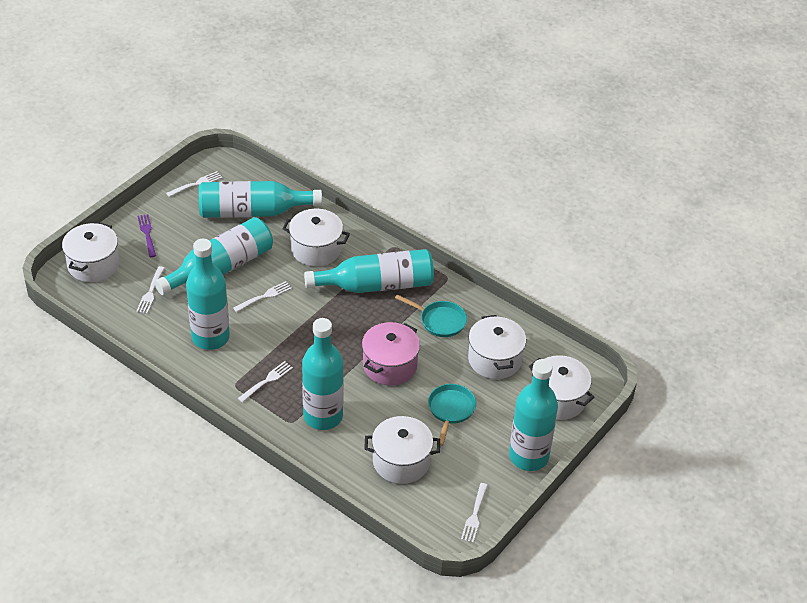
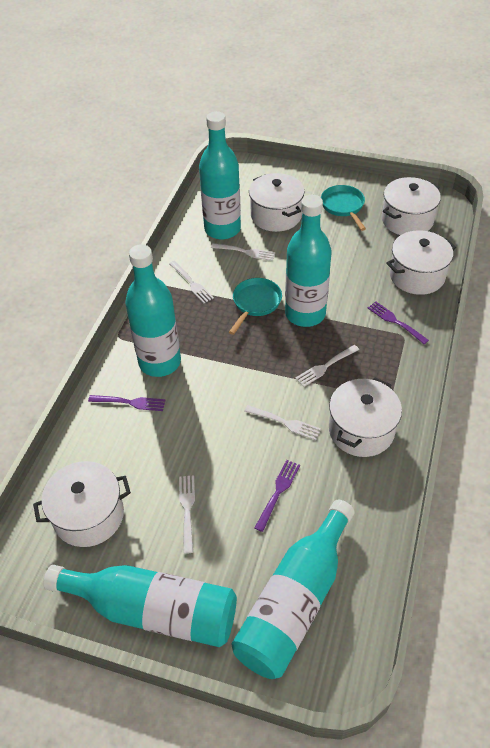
pink pot: [362,322,420,386] = 1 -> none = 0
purple fork: [137,214,156,257] = 1 -> [88,395,165,411] [254,460,300,532] [368,302,429,344] = 3
turquoise bottle: [155,217,273,295] [186,239,230,350] [199,181,322,218] [302,318,344,430] [304,249,434,293] [509,359,558,471] = 6 -> [43,565,237,647] [125,244,181,377] [199,111,241,240] [231,500,355,679] [285,195,332,327] = 5

